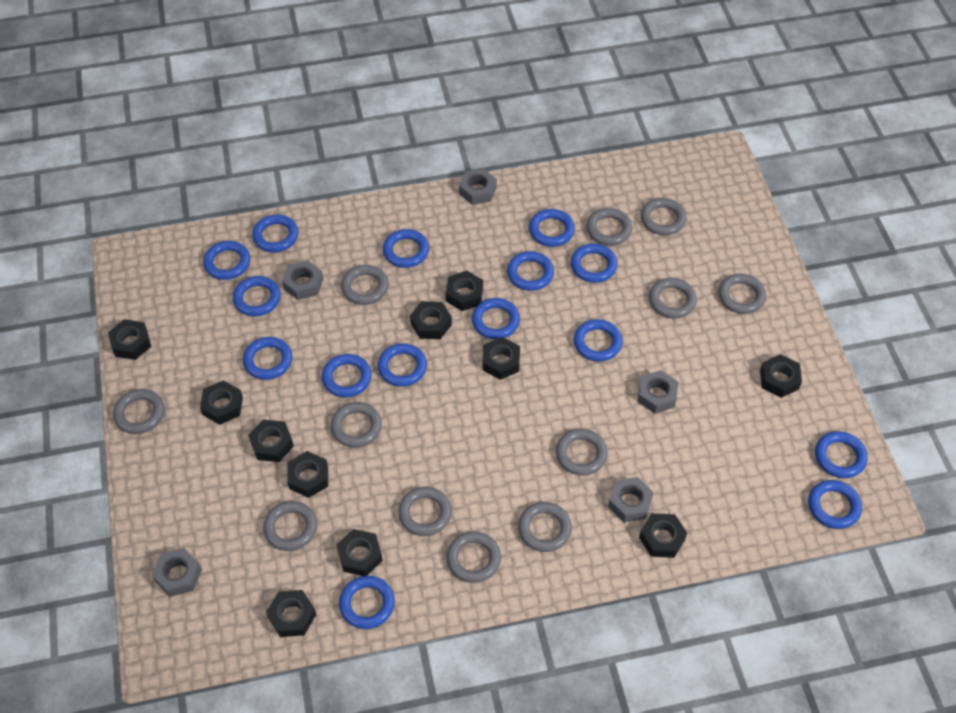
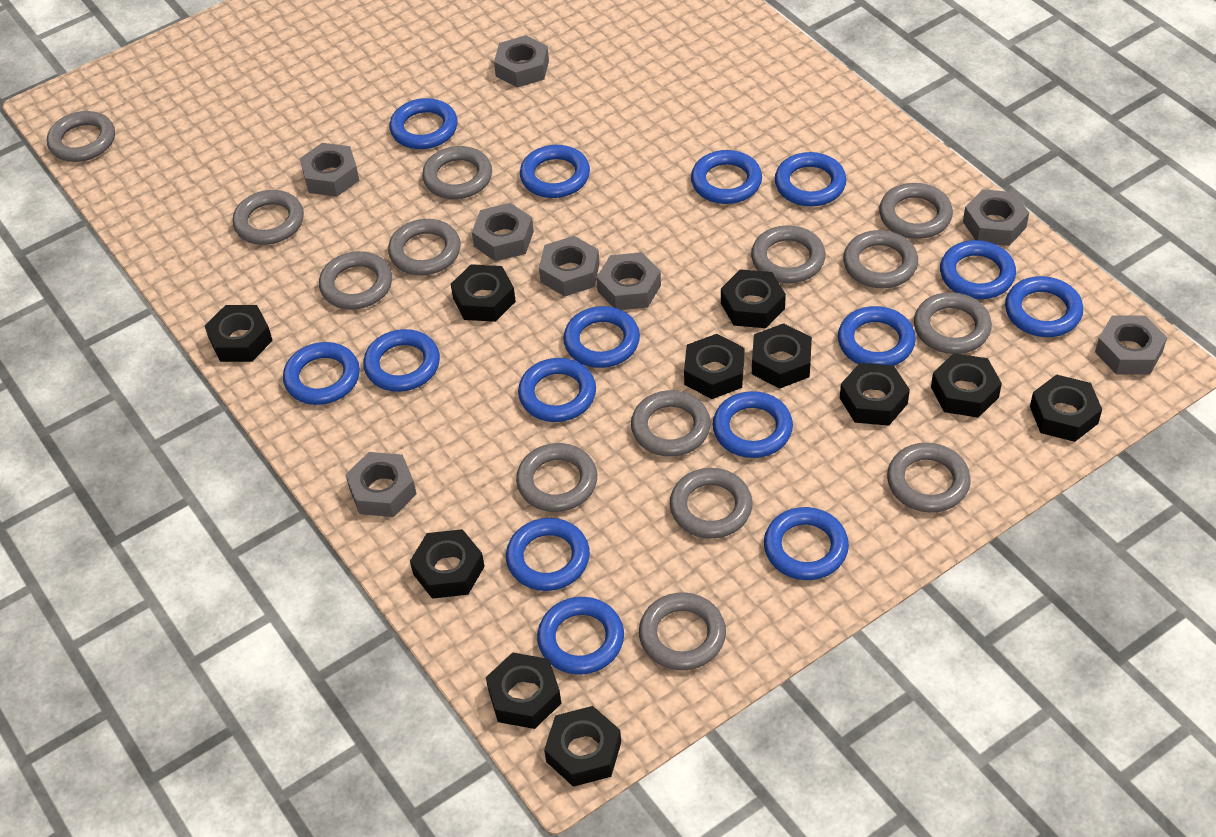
grey nut: [152,548,202,597] [282,260,323,300] [459,168,497,205] [608,477,654,522] [637,370,678,414] = 5 -> [300,143,359,197] [345,452,417,517] [472,203,534,261] [494,35,549,88] [539,236,600,296] [597,252,661,310] [963,189,1029,246] [1095,315,1167,375] = 8
grey ring: [113,389,164,434] [263,501,317,551] [331,402,382,448] [341,265,389,305] [398,487,452,536] [446,531,501,583] [518,502,572,552] [556,429,608,475] [586,208,632,246] [641,198,686,235] [649,278,697,318] [718,274,766,314] = 12 -> [47,111,115,162] [233,190,304,245] [319,251,392,310] [388,219,461,275] [422,146,492,199] [516,443,597,512] [631,390,711,457] [639,592,726,670] [670,468,753,539] [751,225,826,283] [843,230,918,288] [879,183,953,239] [887,443,971,513] [914,292,992,354] = 14

